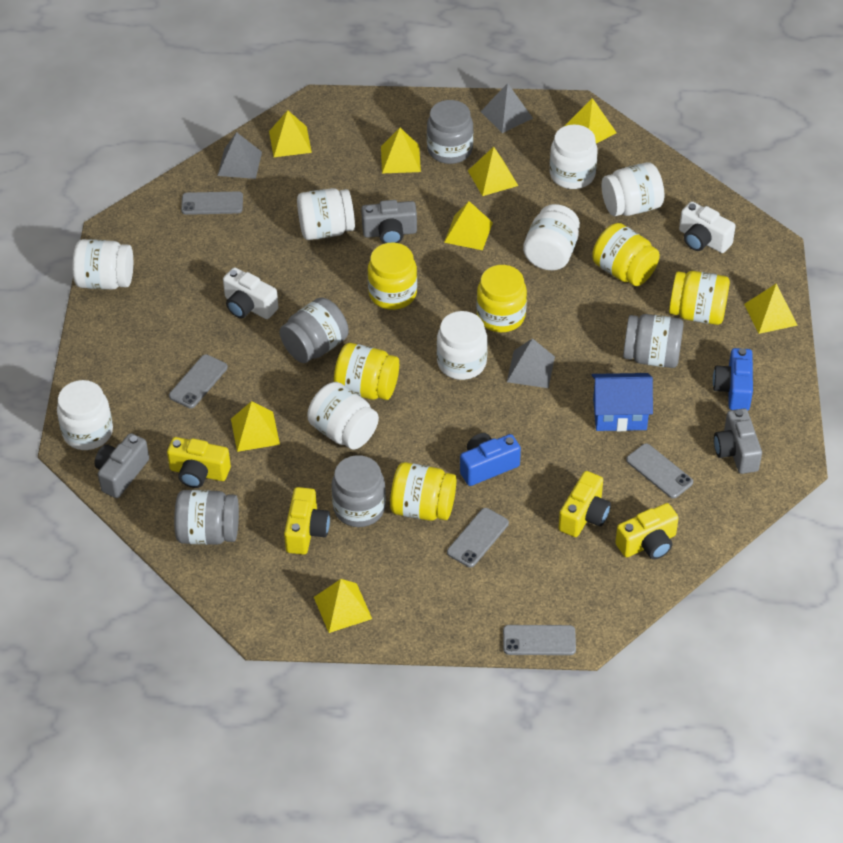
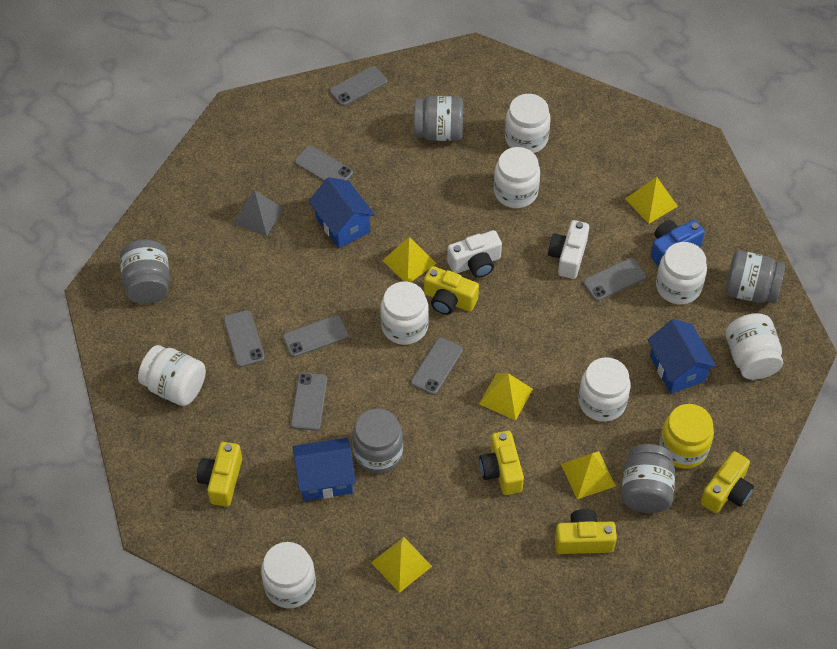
blue camera: [460,433,521,486] [713,348,753,410] = 2 -> [650,220,705,267] = 1
blue house: [592,373,653,431] = 1 -> [293,438,356,501] [309,177,375,248] [647,319,716,394] = 3
grey camera: [95,433,149,498] [361,200,417,244] [714,408,762,474] = 3 -> none = 0
grey phone: [169,354,228,408] [181,191,243,215] [447,508,509,567] [503,625,576,655] [626,443,693,498] = 5 -> [224,310,265,367] [283,315,348,357] [291,373,327,431] [295,146,353,181] [330,66,387,106] [411,337,463,395] [583,258,646,301] = 7
grey pyramid: [218,132,262,179] [480,83,533,133] [507,338,555,388] = 3 -> [233,190,283,236] = 1
yellow camera: [167,437,231,488] [284,487,330,555] [559,471,611,537] [615,503,679,559] = 4 -> [197,442,242,507] [424,266,479,315] [479,431,524,495] [555,509,617,554] [700,451,754,513] = 5
yellow jar: [334,343,399,400] [368,243,417,310] [390,462,456,521] [477,265,527,332] [592,223,660,286] [669,271,730,325] = 6 -> [659,404,714,469] = 1
yellow pyramid: [231,401,280,452] [269,110,312,157] [314,579,372,633] [381,128,421,173] [444,201,493,250] [468,147,518,196] [565,98,617,144] [744,283,798,334] = 8 -> [371,537,432,593] [382,237,437,282] [479,373,533,421] [561,451,616,499] [625,177,678,224] = 5

